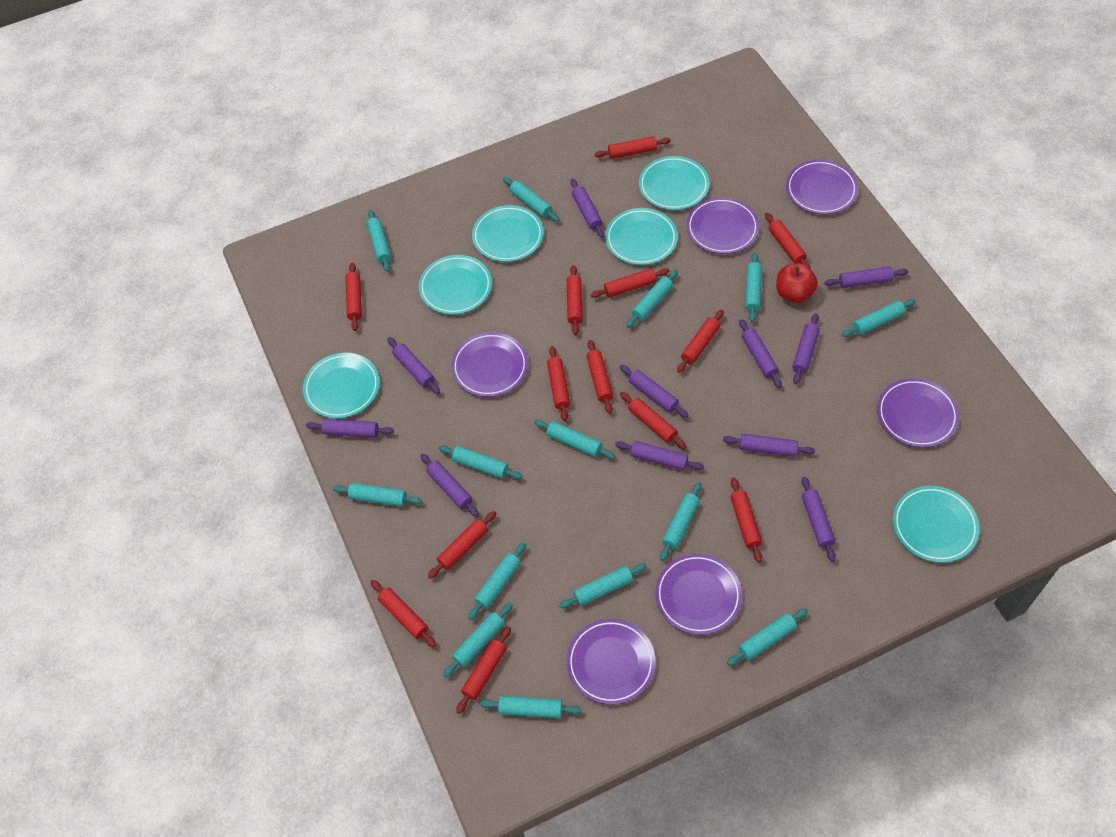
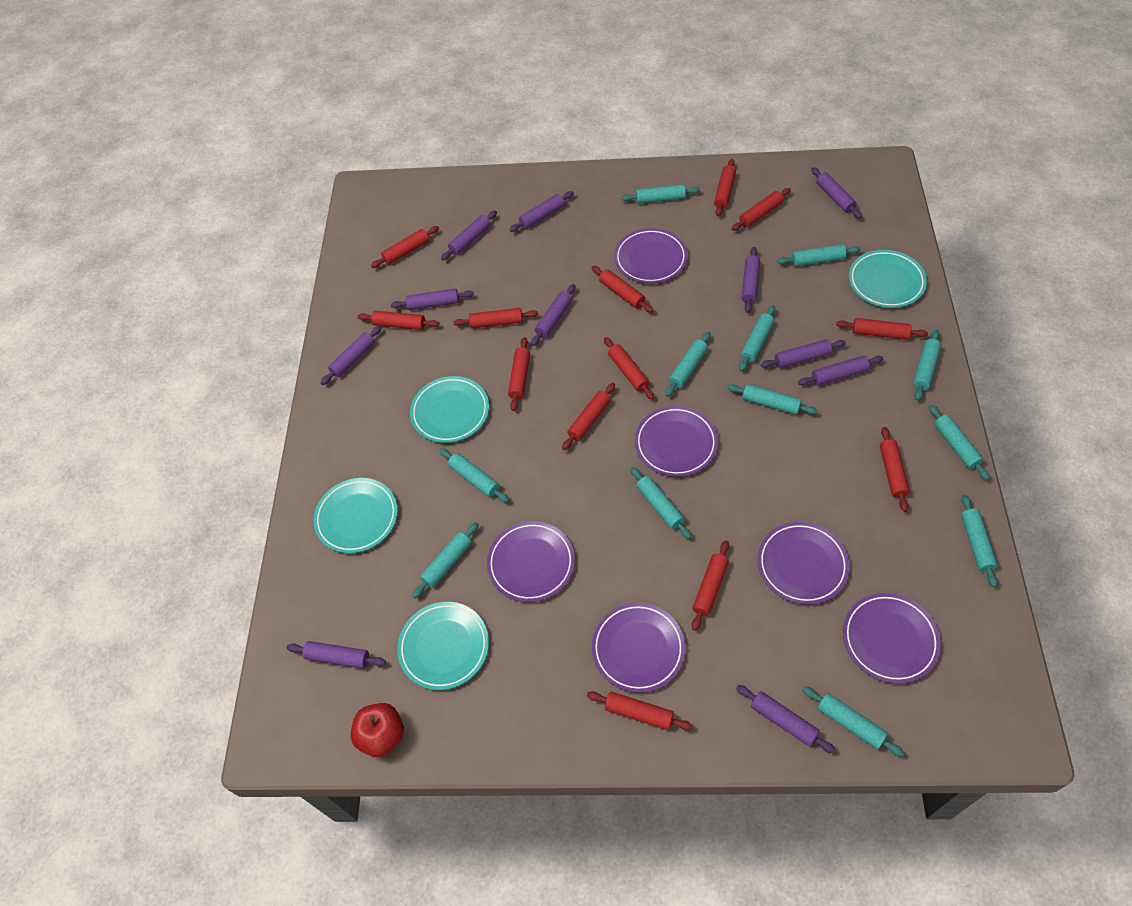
turquoise plate: [303,353,380,418] [419,255,492,315] [472,205,544,262] [605,208,678,265] [639,156,709,210] [893,486,980,563] = 6 -> [313,478,398,553] [397,602,489,690] [410,376,489,443] [849,250,927,308] = 4
turquoise rolling pin: [333,483,422,507] [367,210,391,272] [439,445,522,479] [443,603,513,677] [468,542,526,620] [480,696,581,718] [503,177,559,222] [534,419,615,459] [559,563,647,608] [626,270,678,328] [660,482,702,561] [727,608,808,666] [745,253,762,322] [842,299,916,337] = 14 -> [412,522,479,598] [439,448,509,502] [621,184,700,204] [630,467,691,539] [665,332,711,397] [727,384,818,415] [739,305,775,371] [777,244,861,266] [802,686,904,757] [913,330,941,401] [929,405,990,480] [961,495,998,587] = 12

